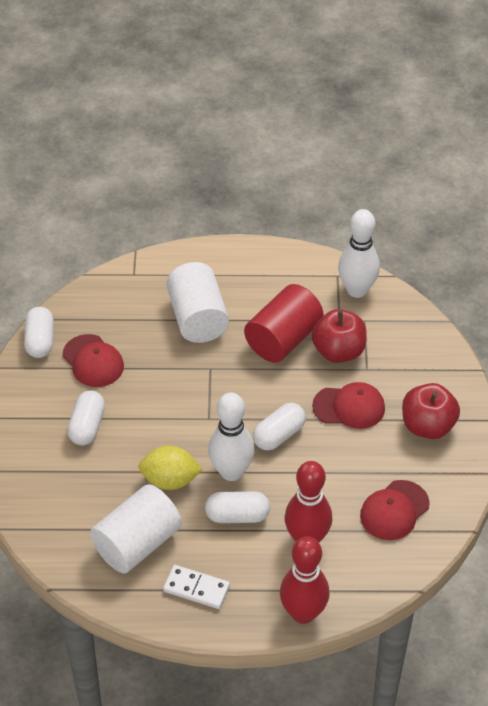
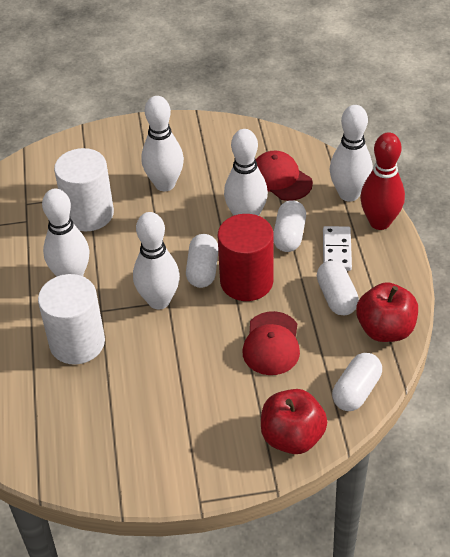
red bowling pin: [280,536,329,624] [285,461,332,542] = 2 -> [360,132,405,230] = 1
red cap: [63,334,124,387] [312,382,385,429] [360,480,430,540] = 3 -> [242,311,300,375] [256,151,313,201] = 2
white bowling pin: [208,392,254,481] [338,209,380,298] = 2 -> [42,189,90,276] [133,212,180,309] [141,96,184,191] [224,129,268,216] [329,105,373,202] = 5
yellow lemon: [138,445,203,490] = 1 -> none = 0

